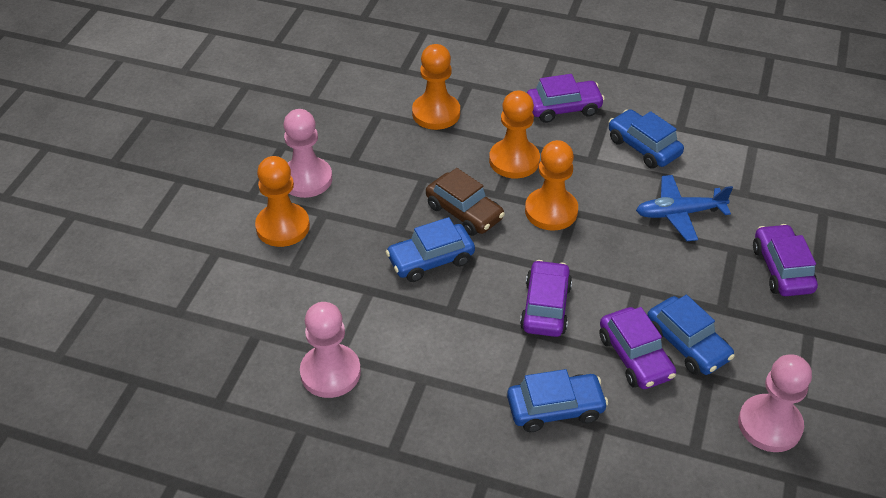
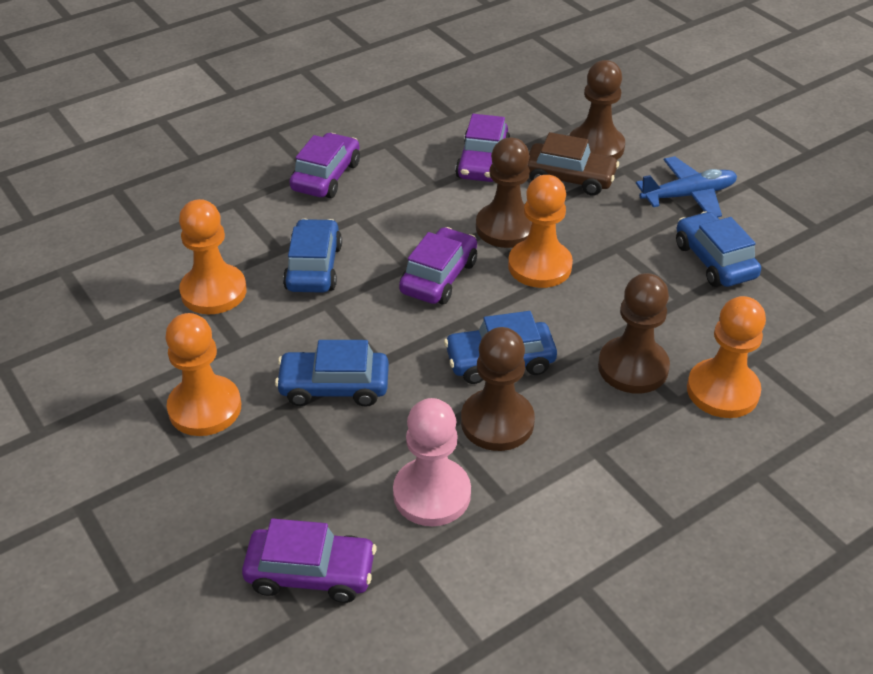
brown pawn: none = 0 -> [461,327,535,451] [476,138,532,248] [569,60,625,160] [598,273,670,394] = 4
pink pawn: [284,109,332,198] [300,302,361,398] [738,355,812,452] = 3 -> [393,398,471,526] = 1

